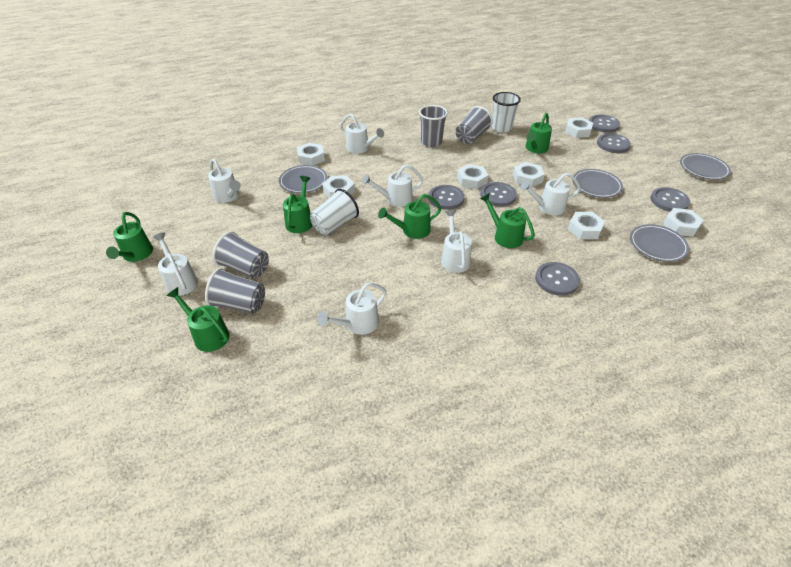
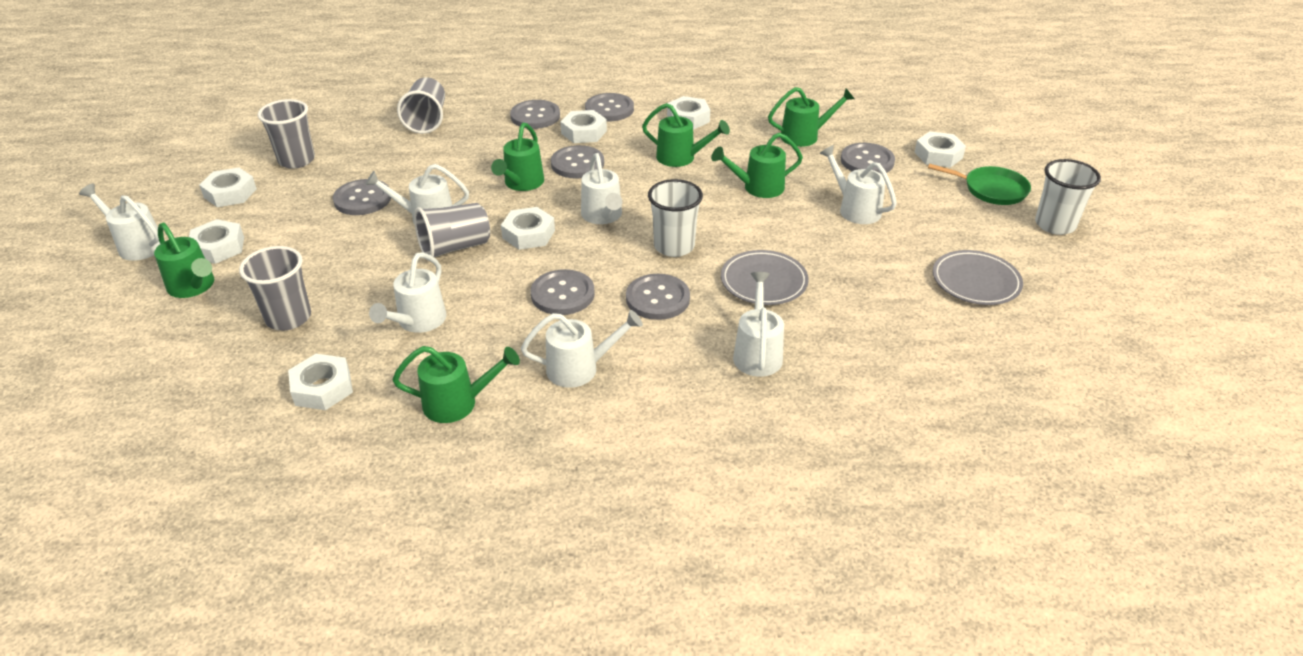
green pan: none = 0 -> [928,163,1031,205] = 1
grey button: [428,185,465,210] [480,182,517,207] [535,262,580,296] [589,115,620,133] [597,133,631,153] [650,187,690,212] = 6 -> [333,179,391,215] [510,100,560,129] [531,269,595,315] [551,145,604,179] [585,93,634,121] [626,274,690,320] [841,143,895,173] = 7
grey plate: [279,165,327,193] [572,169,623,198] [630,224,689,262] [680,153,731,180] = 4 -> [721,250,809,305] [933,250,1023,305] = 2

